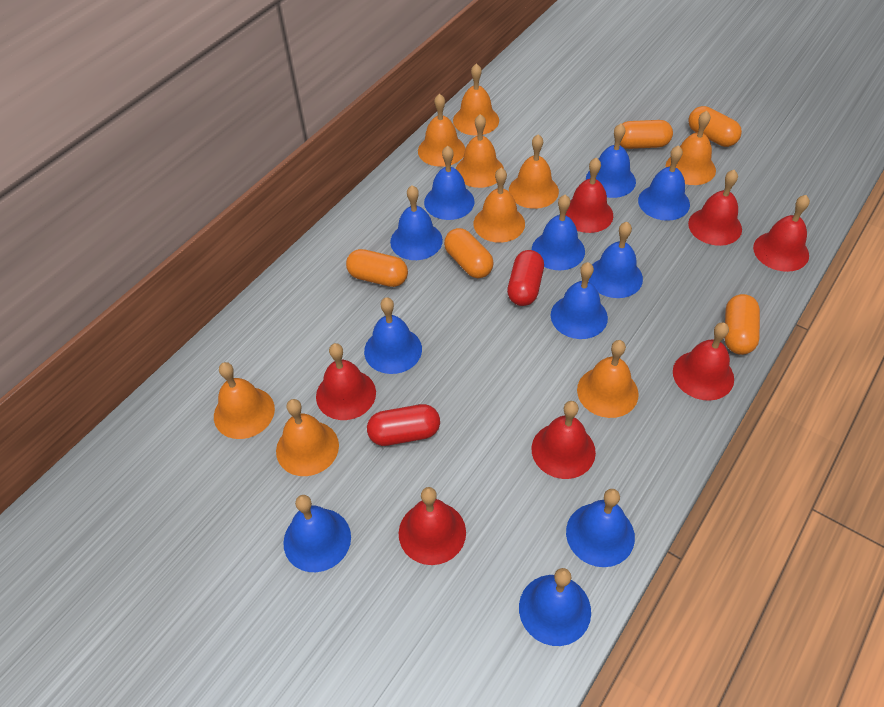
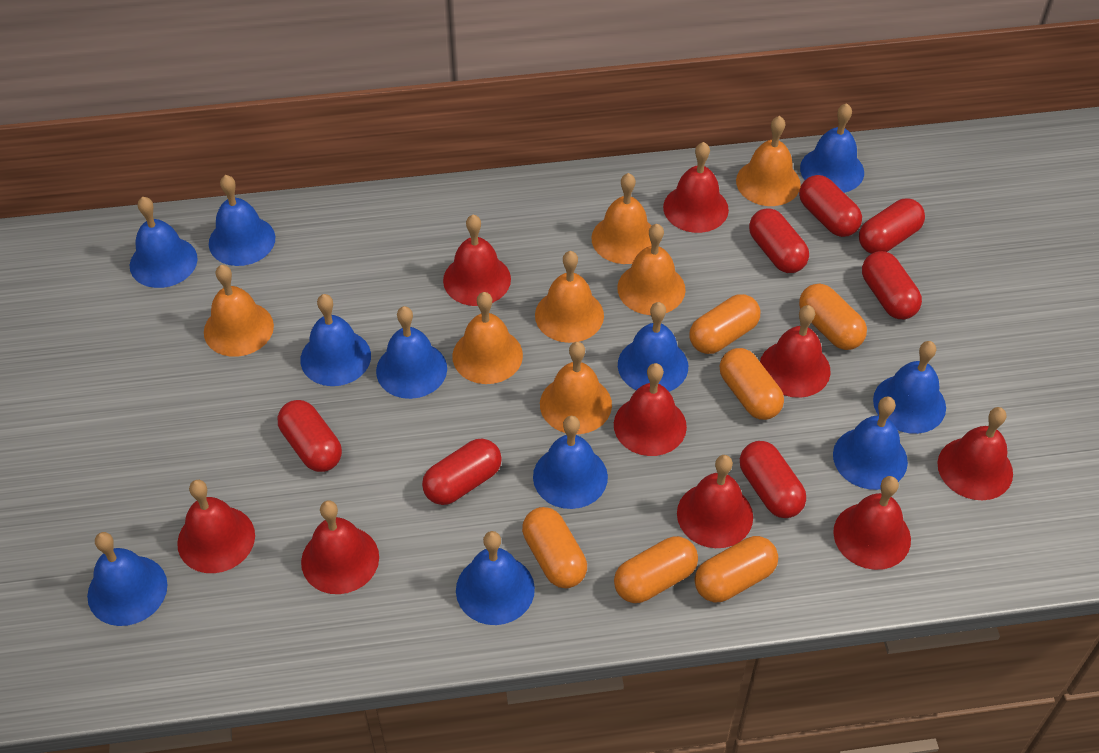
orange bell: [214,362,275,439] [276,399,339,476] [418,94,465,167] [453,63,499,136] [456,114,504,188] [473,168,525,243] [509,134,559,209] [577,340,639,418] [666,111,716,185] = 9 -> [204,265,274,357] [452,292,523,384] [535,251,604,343] [540,342,612,434] [591,173,652,264] [617,224,686,315] [736,116,801,206] = 7
orange capsule: [346,249,408,287] [444,228,494,278] [620,120,673,149] [688,106,742,147] [724,294,760,355] = 5 -> [522,507,587,588] [614,536,698,603] [689,294,760,354] [695,536,778,602] [720,348,784,420] [799,284,867,350] = 6
red bell: [316,343,376,420] [399,487,466,565] [532,401,596,479] [566,158,613,233] [673,322,734,401] [688,170,742,246] [753,195,810,272] = 7 -> [177,480,255,573] [301,500,379,594] [443,215,511,306] [614,363,687,456] [663,142,729,233] [677,455,753,548] [760,305,831,398] [833,476,911,570] [937,407,1013,500] = 9
red capsule: [367,404,440,446] [507,250,544,306] = 2 -> [278,400,342,472] [422,439,502,505] [740,441,806,518] [749,208,809,273] [799,175,862,237] [859,198,925,254] [862,251,922,319] = 7

